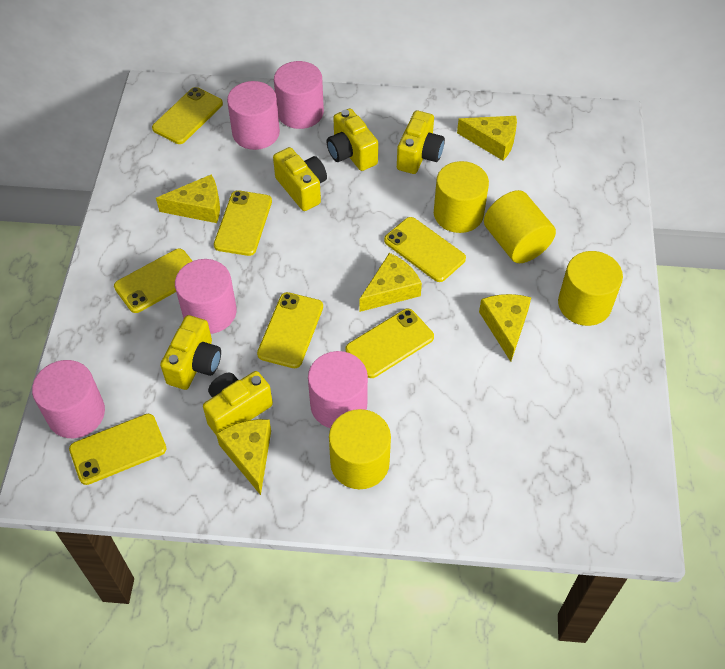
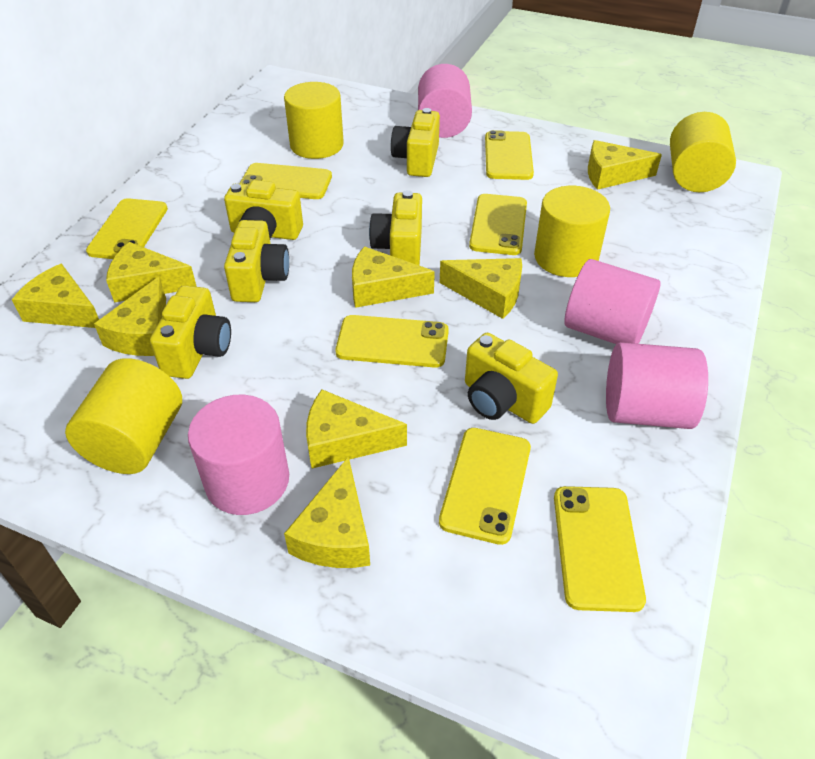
pink cylinder: [32,360,105,438] [175,259,237,334] [227,81,280,150] [274,61,324,129] [308,351,368,428] = 5 -> [188,395,289,515] [418,64,472,138] [564,259,661,344] [606,342,708,429] = 4
yellow camera: [160,315,221,390] [203,371,273,436] [273,147,327,211] [327,108,378,171] [397,110,445,174] = 5 -> [150,285,231,379] [224,180,303,240] [224,220,289,302] [369,190,422,266] [391,108,440,177] [465,333,558,424] = 6
yellow cheese: [156,175,220,223] [216,419,271,495] [359,253,422,312] [457,116,517,160] [479,294,531,362] = 5 -> [12,264,99,328] [94,277,166,356] [106,242,197,303] [284,456,370,568] [306,389,407,469] [352,246,435,308] [440,258,522,319] [588,140,662,190] = 8

